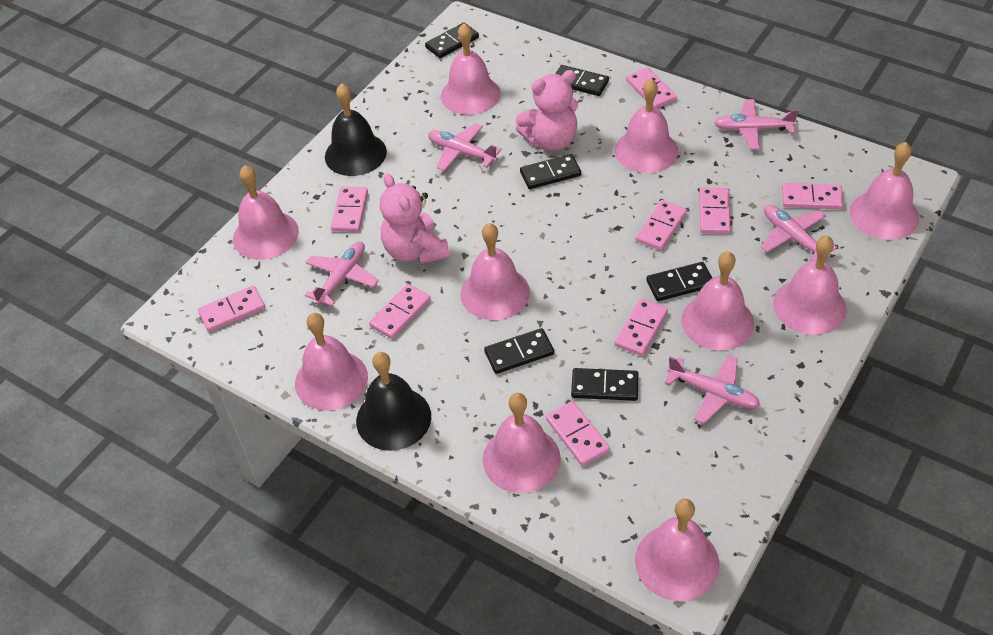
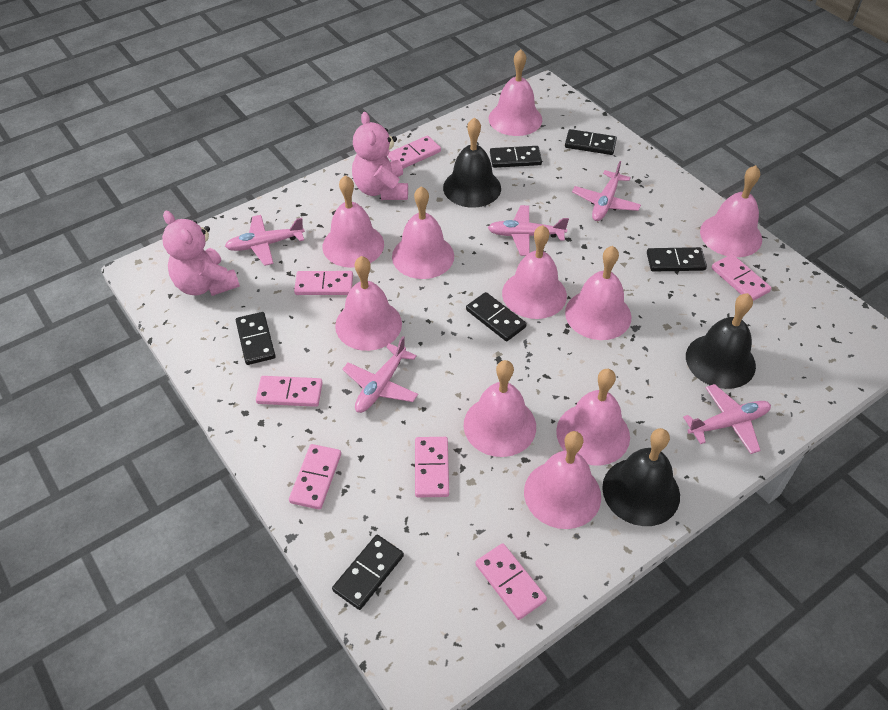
black bell: [325,83,387,176] [356,352,431,451] = 2 -> [443,117,501,208] [602,428,680,526] [686,293,756,389] = 3
pink domino: [198,286,265,332] [331,187,368,232] [369,284,431,339] [546,401,610,466] [615,298,668,356] [626,67,677,108] [635,200,687,251] [699,187,731,234] [782,183,844,209] = 9 -> [256,376,323,407] [289,444,341,510] [294,271,353,295] [388,136,441,169] [415,437,449,498] [475,543,547,620] [712,254,771,301] = 7

